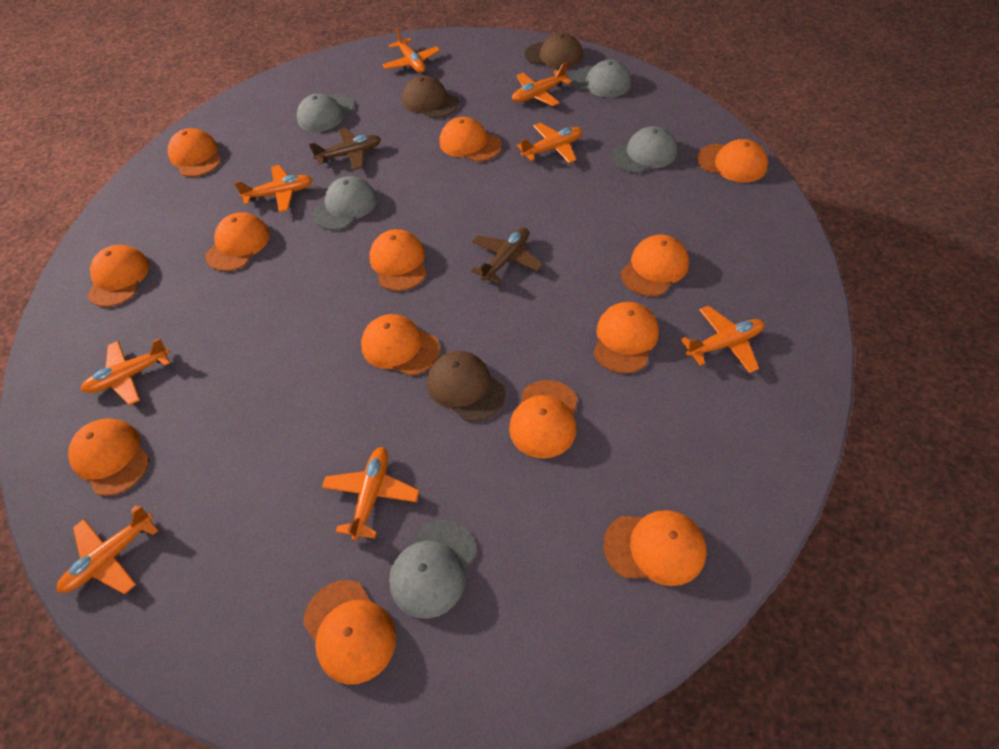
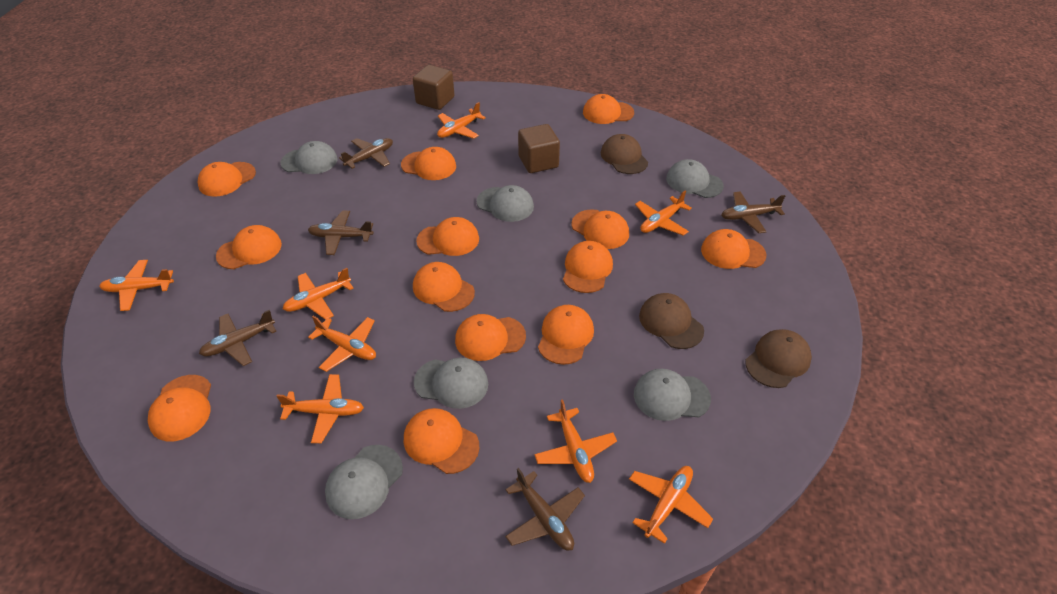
brown cube: none = 0 -> [413,65,455,110] [518,124,560,173] = 2
brown plane: [309,128,381,170] [471,227,543,283] = 2 -> [199,310,277,366] [308,210,374,255] [339,138,393,169] [505,468,585,550] [721,191,785,233] = 5
grey cap: [297,93,354,132] [312,176,377,230] [389,520,476,619] [571,60,631,97] [612,126,677,173] = 5 -> [280,141,337,174] [325,445,403,519] [414,357,488,409] [477,185,534,222] [634,369,711,421] [666,159,724,198] = 6

